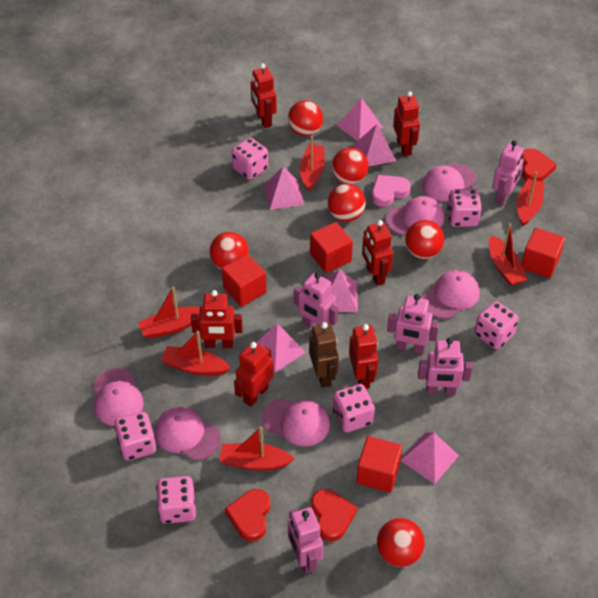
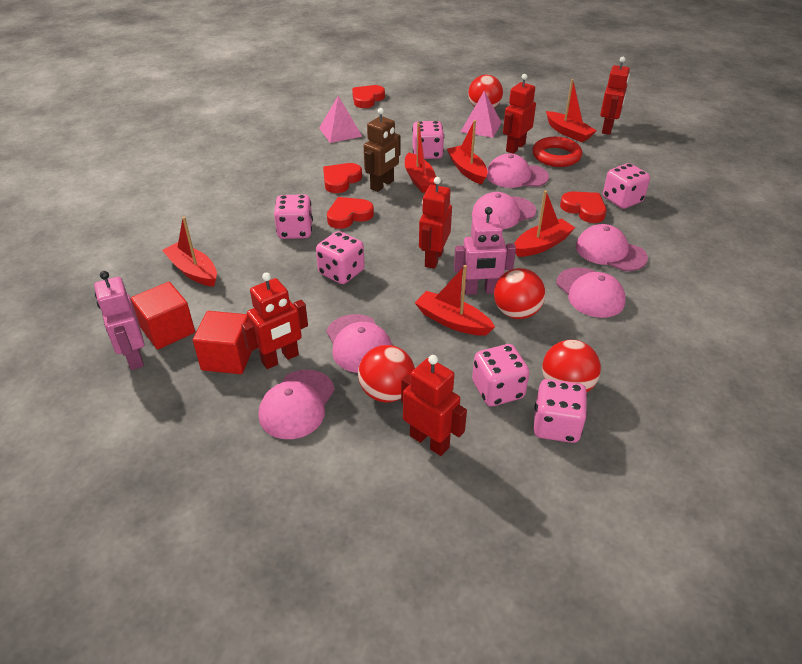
pink heart: [372,175,411,207] = 1 -> none = 0
pink pyramid: [256,323,306,373] [263,167,304,210] [325,269,358,312] [336,98,383,141] [354,124,396,167] [400,433,459,484] = 6 -> [319,96,363,143] [461,91,502,138] = 2
pink robot: [288,507,323,574] [294,272,338,328] [387,294,439,354] [418,338,472,395] [492,140,524,206] = 5 -> [94,271,145,370] [454,207,516,295] = 2
red ball: [210,232,249,269] [288,100,323,136] [328,184,366,222] [332,148,368,184] [377,518,425,567] [405,220,444,259] = 6 -> [358,345,415,402] [468,75,503,108] [494,268,545,319] [542,340,601,392] = 4
red cube: [222,254,267,307] [310,222,353,273] [357,436,402,493] [522,228,565,278] = 4 -> [131,282,195,349] [193,311,252,374] = 2
red heart: [225,489,270,541] [311,489,357,541] [522,149,557,182] = 3 -> [323,163,362,193] [327,197,374,229] [352,85,385,108] [560,191,607,223] = 4
red ring: none = 0 -> [532,137,582,167] = 1
red robot: [191,290,243,348] [234,341,274,407] [251,63,277,128] [349,324,378,389] [362,220,393,286] [393,91,420,156] = 6 -> [241,272,308,369] [401,355,467,456] [419,177,452,269] [503,74,536,154] [600,57,630,135] = 5

